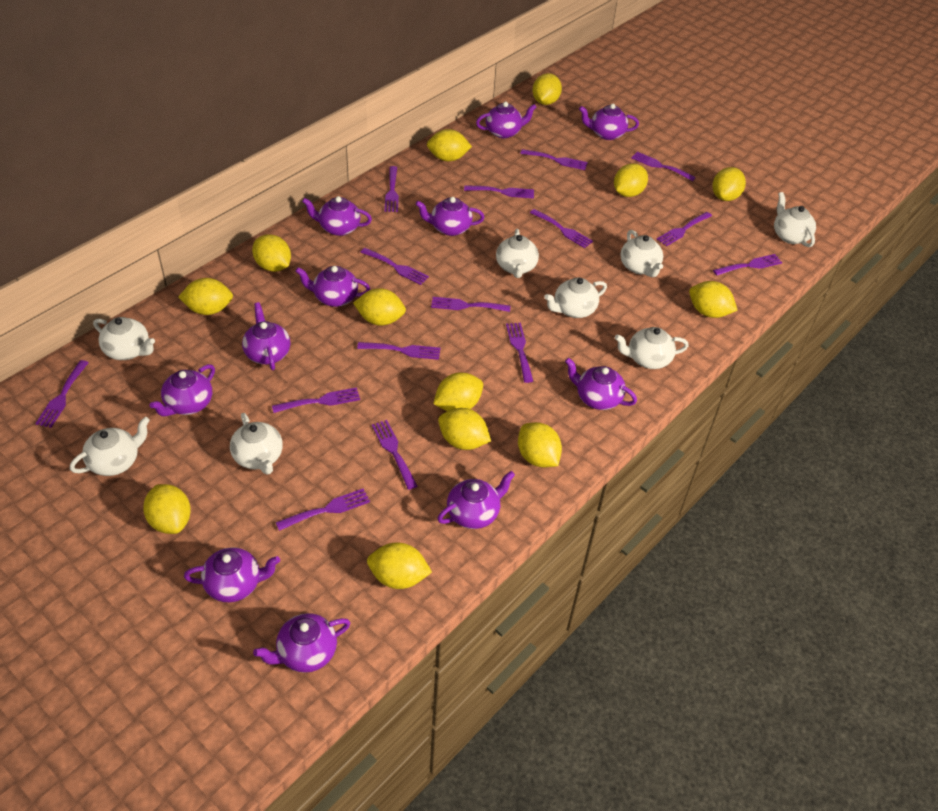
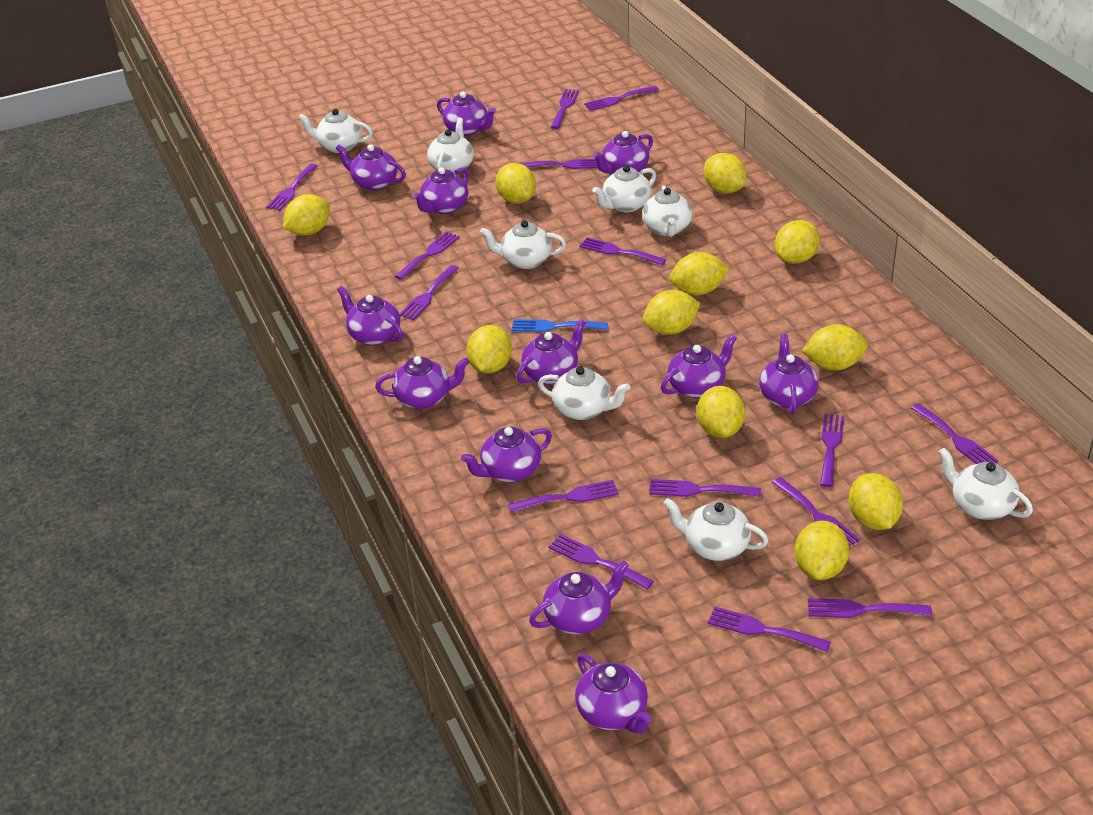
blue fork: none = 0 -> [512,319,608,332] = 1
purple teapot: [149,364,215,416] [184,547,280,602] [242,302,290,370] [253,613,350,673] [296,266,370,307] [302,196,372,236] [415,197,485,236] [437,471,515,529] [476,102,537,138] [565,358,637,410] [579,104,639,140] = 11 -> [336,145,406,191] [337,286,403,346] [375,356,469,409] [413,167,469,214] [437,92,496,136] [461,427,552,482] [516,319,586,385] [529,560,629,634] [575,653,652,734] [593,131,653,174] [661,334,737,398] [759,334,818,414] = 12
yellow lemon: [143,484,191,534] [178,278,233,315] [252,234,291,272] [353,288,406,326] [367,543,432,589] [427,129,472,161] [433,372,483,411] [438,408,491,450] [518,422,562,467] [532,73,562,105] [614,163,648,197] [689,281,738,318] [712,167,746,201] = 13 -> [283,194,330,236] [466,325,512,374] [496,163,536,204] [643,290,700,335] [670,252,729,295] [697,386,745,438] [704,153,747,194] [775,220,820,264] [794,521,849,580] [802,324,868,371] [848,473,903,530] = 11

